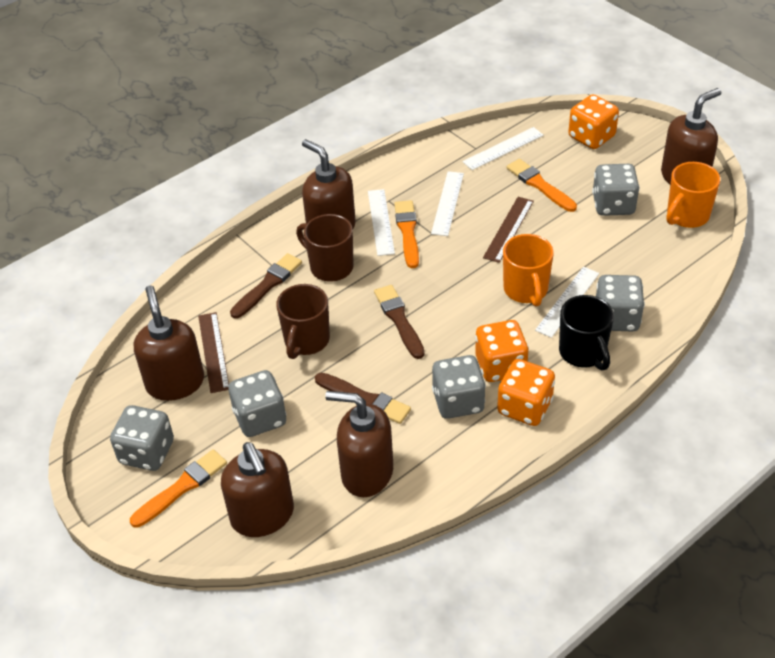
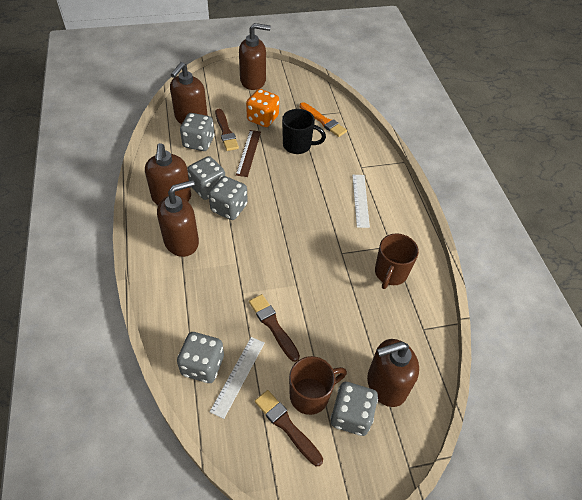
brown ruler: [198,312,229,393] [483,197,534,263] = 2 -> [236,130,261,177] = 1
orange brush: [130,449,227,528] [394,200,419,268] [507,159,577,212] = 3 -> [300,102,347,137] = 1
orange dice: [475,320,529,382] [497,359,555,426] [568,95,619,149] = 3 -> [246,89,279,127] = 1
orange mug: [503,234,554,307] [666,162,720,228] = 2 -> none = 0
white ruler: [368,189,395,256] [431,171,464,236] [462,127,544,170] [535,267,599,338] = 4 -> [210,337,265,419] [352,175,370,228] = 2

